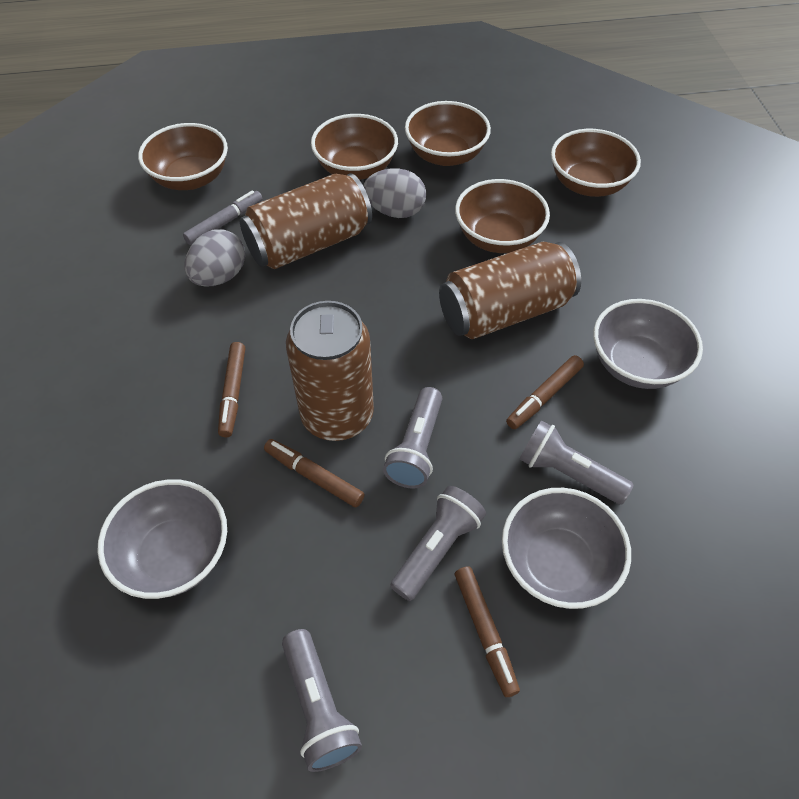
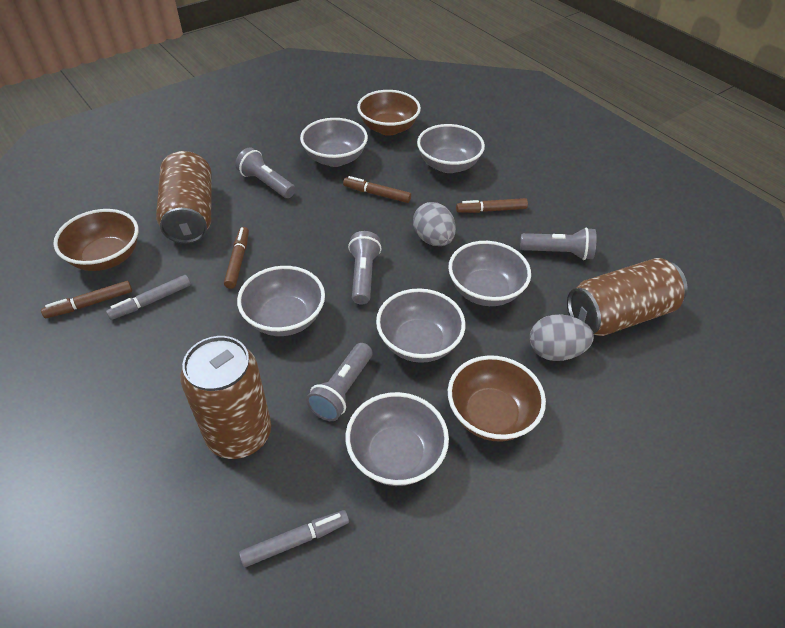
brown bowl: [138,123,228,190] [311,114,398,180] [405,101,491,166] [455,179,550,253] [551,129,641,197] = 5 -> [53,209,139,271] [357,90,421,136] [448,355,546,441] = 3
grey bowl: [97,479,227,599] [502,488,631,609] [593,299,703,389] = 3 -> [237,266,325,336] [300,118,368,167] [346,392,449,486] [376,288,465,363] [417,124,485,173] [448,241,531,306] = 6
grey marker: [183,190,263,245] = 1 -> [106,275,191,320] [239,510,349,567] = 2

